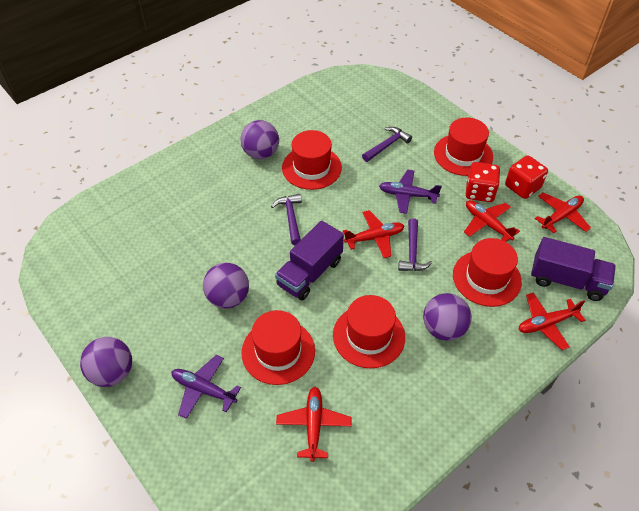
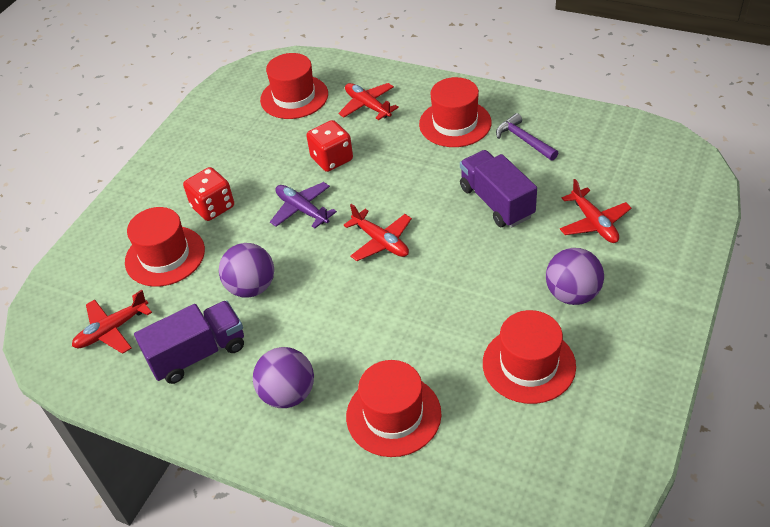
purple ball: [80,337,132,387] [203,263,249,309] [241,120,279,159] [423,293,472,341] = 4 -> [219,243,274,298] [253,347,314,408] [546,248,604,305] = 3
purple hammer: [271,194,302,245] [362,127,412,162] [398,218,432,271] = 3 -> [496,113,558,161] = 1
purple plane: [172,355,241,419] [379,170,442,214] = 2 -> [270,182,337,228] = 1
red plane: [276,387,352,462] [343,210,404,258] [464,200,520,242] [518,292,585,350] [535,193,591,233] = 5 -> [72,290,152,354] [338,83,399,120] [343,204,412,261] [560,179,631,243] = 4

